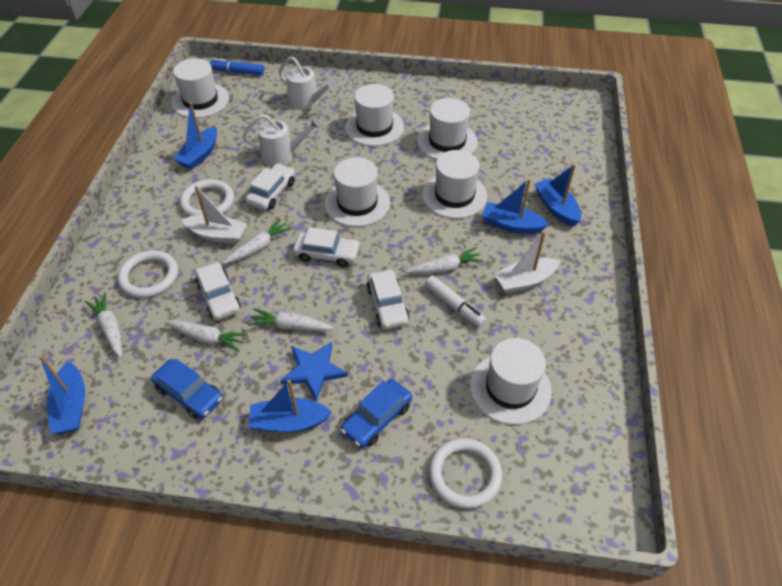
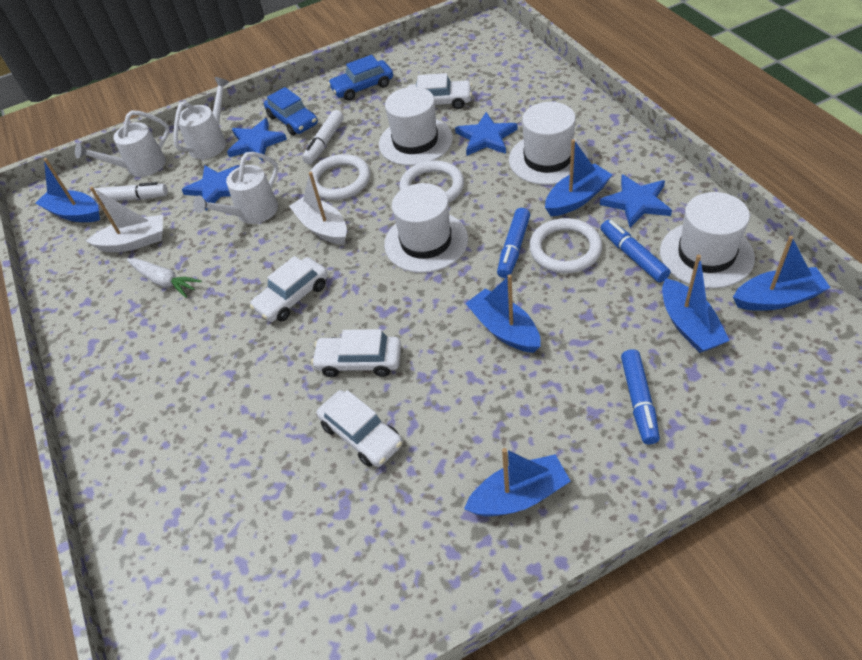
blue boat: [39,355,85,434] [174,102,217,169] [248,380,332,432] [482,179,549,234] [535,164,582,227] = 5 -> [35,158,100,222] [464,448,571,516] [465,275,540,353] [545,139,612,216] [662,254,730,353] [733,236,831,311] = 6
blue marker: [210,58,264,75] = 1 -> [497,208,530,278] [600,220,670,283] [621,349,660,444] = 3
blue star: [280,342,348,401] = 1 -> [181,165,240,211] [227,118,287,161] [455,112,518,156] [600,174,672,227] = 4
white carrot: [85,293,122,357] [166,320,248,352] [223,219,292,264] [248,308,334,331] [405,247,484,274] = 5 -> [127,258,202,298] = 1
white hat: [171,58,229,118] [325,157,390,227] [345,84,404,146] [417,98,478,160] [422,150,487,219] [470,338,552,425] = 6 -> [379,87,453,166] [384,183,468,273] [509,102,588,185] [660,192,755,288] = 4
white marker: [425,275,487,327] = 1 -> [91,182,168,203] [302,110,344,164] = 2
white watering can: [242,114,322,166] [279,57,337,110] = 2 -> [75,110,170,177] [173,77,229,159] [193,152,278,224] = 3

